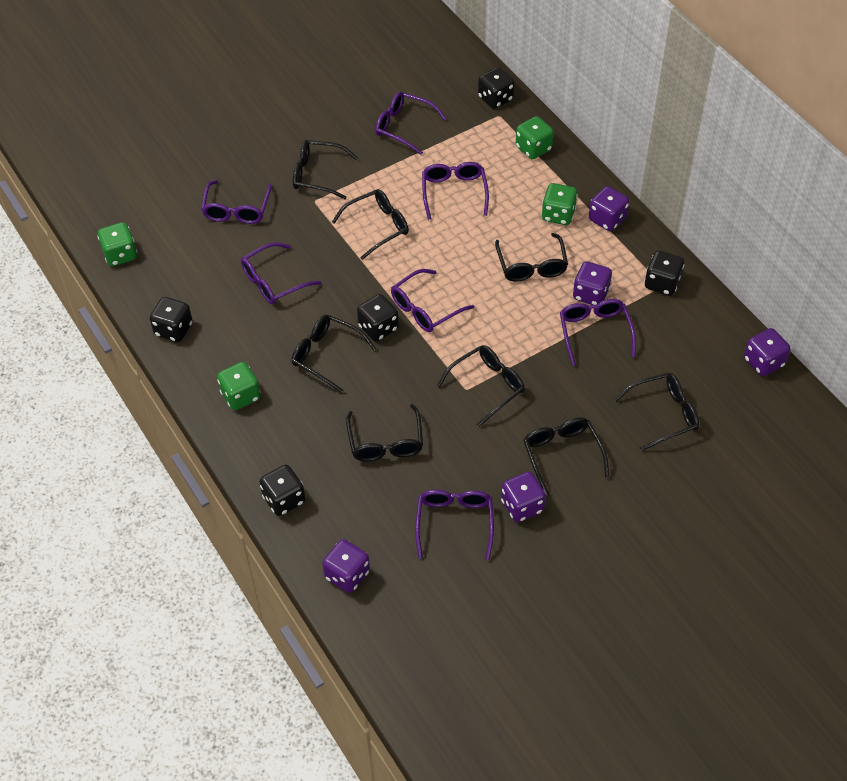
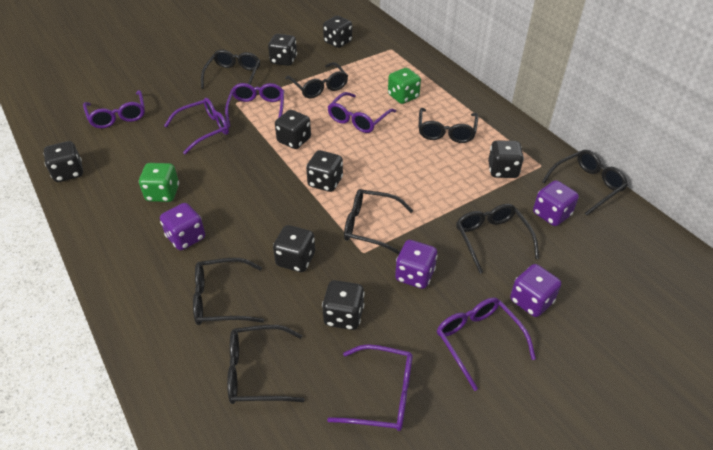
black dice: [150,297,193,342] [260,465,305,516] [357,294,399,342] [478,67,514,109] [644,251,684,296] = 5 -> [43,141,83,182] [268,34,297,66] [273,225,315,272] [275,110,311,149] [306,150,343,192] [322,280,364,330] [323,16,352,48] [488,140,524,178] = 8
green dice: [98,222,137,266] [217,362,261,410] [516,116,554,159] [542,183,578,225] = 4 -> [139,163,179,202] [388,68,421,104] = 2
purple dice: [322,539,370,593] [501,472,546,522] [573,261,612,305] [589,186,629,231] [744,328,790,376] = 5 -> [160,203,205,250] [395,240,438,289] [510,264,561,317] [533,180,579,226] = 4
purple glasses: [201,180,272,224] [241,242,321,304] [375,92,447,155] [391,269,474,332] [415,489,494,560] [422,162,489,220] [560,299,636,366] = 7 -> [83,90,145,129] [164,98,229,154] [225,83,284,128] [327,344,413,431] [328,92,396,133] [437,297,536,391] = 6

